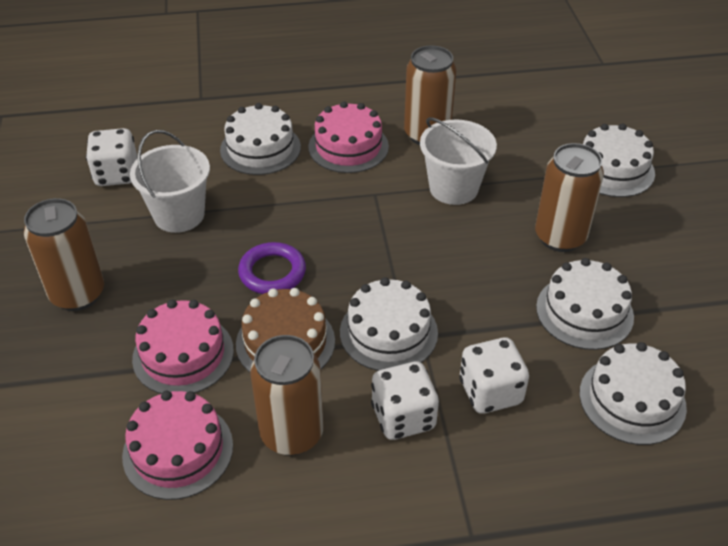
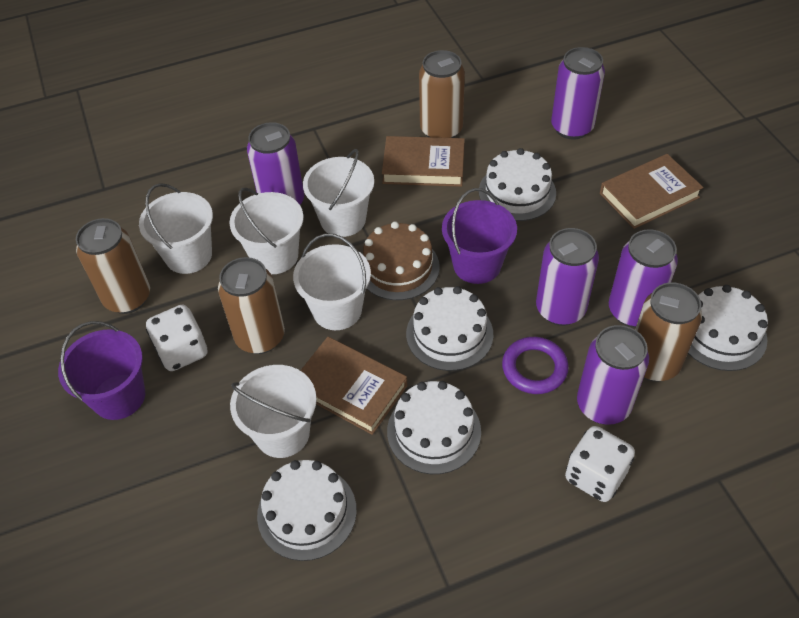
brown book: none = 0 -> [300,337,407,435] [382,136,465,187] [600,154,703,229] = 3
pink cake: [122,391,233,500] [132,300,234,394] [309,101,389,173] = 3 -> none = 0
purple bucket: none = 0 -> [58,321,145,420] [442,188,517,284] = 2
purple can: none = 0 -> [247,122,304,204] [536,228,599,326] [551,47,605,140] [577,325,649,425] [609,229,678,328] = 5
white bucket: [130,130,210,233] [420,117,497,205] = 2 -> [139,183,213,274] [230,188,304,274] [230,365,317,458] [293,234,371,330] [303,149,374,237] = 5
white dice: [86,128,138,186] [371,361,439,440] [459,337,529,414] = 3 -> [146,305,208,371] [565,426,635,502] = 2

